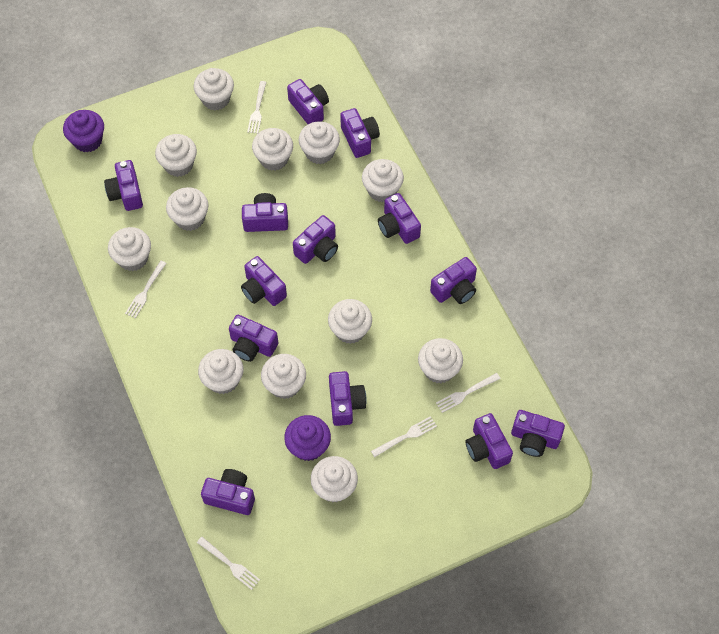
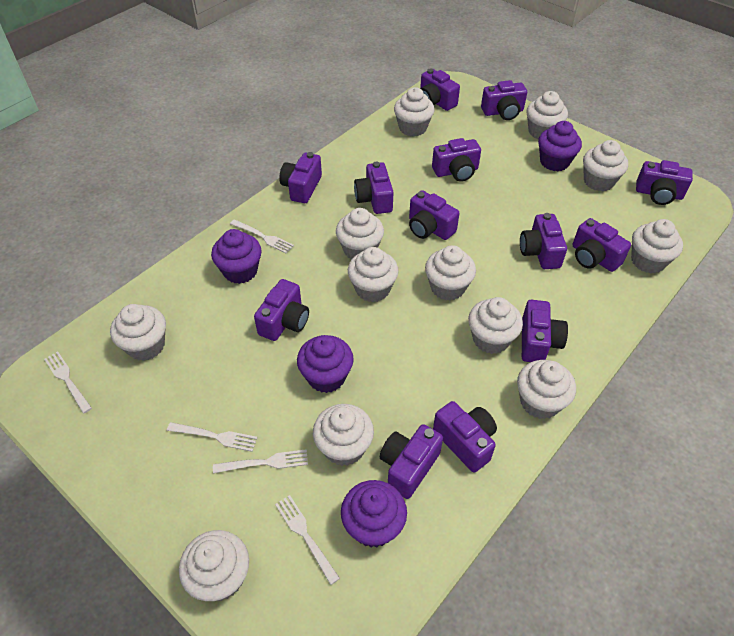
purple cupcake: [63,110,104,153] [284,415,331,461] = 2 -> [211,229,262,284] [297,335,354,393] [341,480,407,547] [538,121,582,171] = 4

